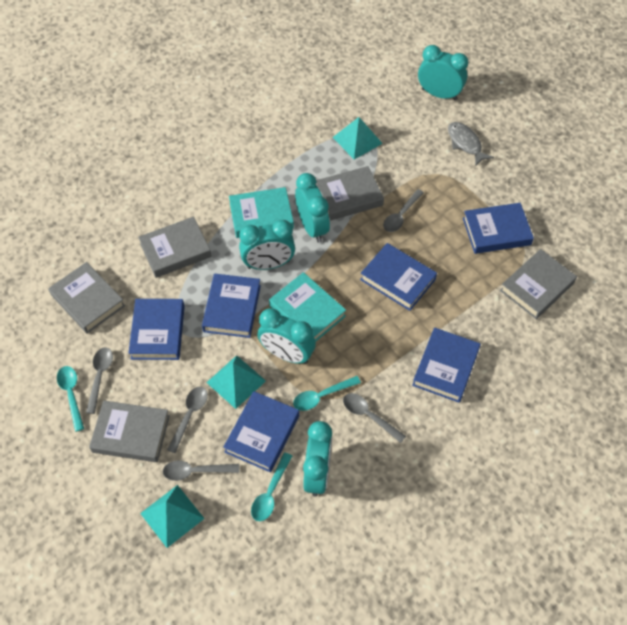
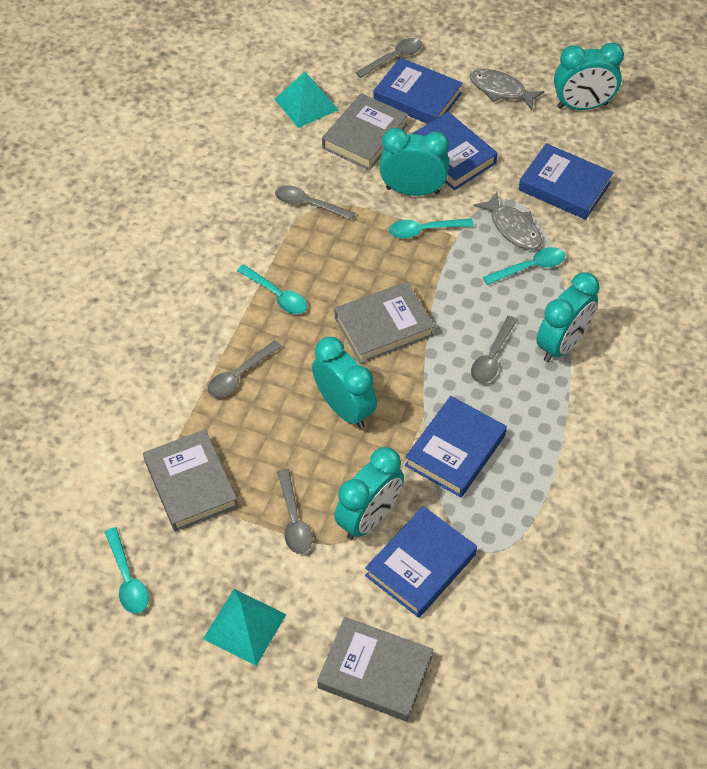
blue book: [128,299,185,360] [202,274,261,338] [223,391,299,472] [360,243,437,311] [412,327,481,403] [463,203,534,254] = 6 -> [365,506,477,618] [373,57,463,124] [405,396,507,497] [412,112,498,190] [518,143,614,220] = 5
grey book: [48,262,125,334] [89,400,170,462] [138,217,211,278] [316,166,384,221] [500,249,577,319] = 5 -> [143,429,238,532] [317,617,433,722] [322,93,408,170] [335,282,435,364] = 4
grey fish: [448,122,494,167] = 1 -> [469,69,544,110] [474,192,542,250] = 2
turquoise book: [229,187,294,238] [269,272,346,342] = 2 -> none = 0
turquoise pyramid: [140,485,205,548] [206,355,266,409] [333,117,383,159] = 3 -> [203,589,287,666] [275,72,338,128] = 2
turquoise spoon: [57,366,84,432] [251,452,292,521] [293,376,361,411] = 3 -> [105,527,149,614] [237,264,307,314] [389,218,474,239] [483,247,565,285] = 4

